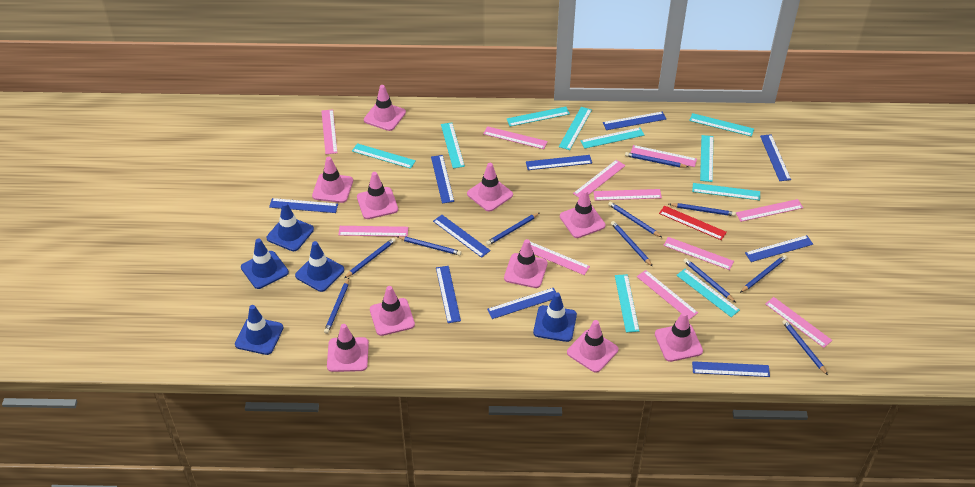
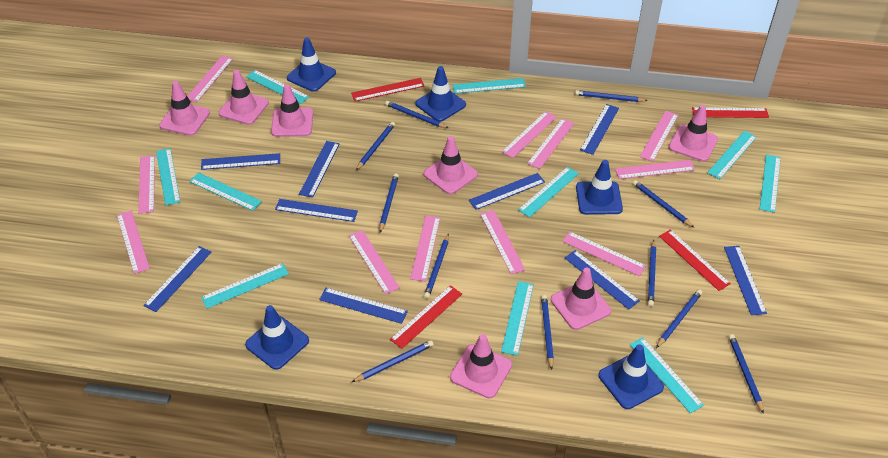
blue ruler: [269,198,338,213] [431,155,454,204] [433,215,491,258] [436,266,461,323] [487,288,556,319] [526,155,592,170] [603,112,666,130] [692,361,770,377] [745,235,813,262] [760,134,791,181] = 10 -> [143,246,211,312] [201,153,280,170] [275,199,358,222] [299,141,340,198] [319,288,408,324] [469,173,545,210] [565,250,640,309] [580,104,619,155] [724,246,767,315] = 9
pink traffic cone: [312,157,353,203] [327,324,369,372] [357,172,398,219] [364,85,406,131] [370,286,415,336] [467,163,513,212] [504,239,547,288] [560,189,605,238] [567,320,618,373] [655,312,703,362] = 10 -> [159,81,210,136] [218,70,269,125] [271,84,313,137] [423,136,478,194] [450,334,512,398] [551,268,611,330] [668,105,718,162] = 7
red ruler: [659,206,727,240] = 1 -> [351,78,424,102] [390,285,462,349] [659,229,731,291] [692,107,769,118] = 4

